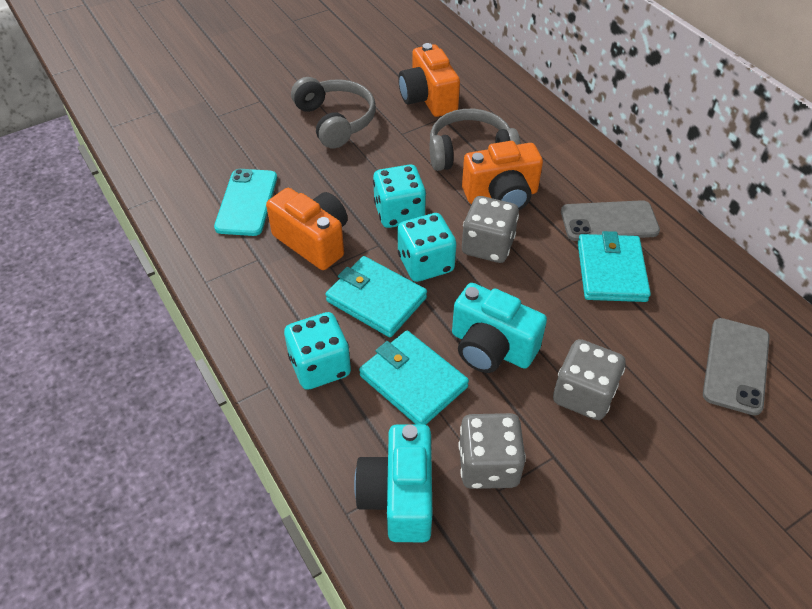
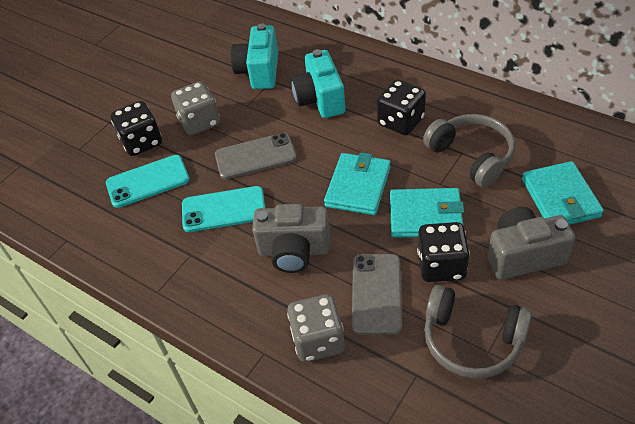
black dice: none = 0 -> [111,101,162,156] [377,79,426,135] [417,222,470,282] = 3
grey camera: none = 0 -> [252,204,330,273] [487,207,575,280] = 2
grey dice: [458,413,526,489] [462,196,519,263] [553,339,625,420] = 3 -> [171,81,220,136] [287,294,345,362] = 2
orange camera: [266,188,348,270] [398,43,460,117] [462,141,543,210] = 3 -> none = 0
turquoise dice: [284,312,351,390] [373,165,426,228] [397,213,456,282] = 3 -> none = 0
turquoise phone: [214,169,277,236] = 1 -> [106,155,190,208] [182,186,265,232] = 2

